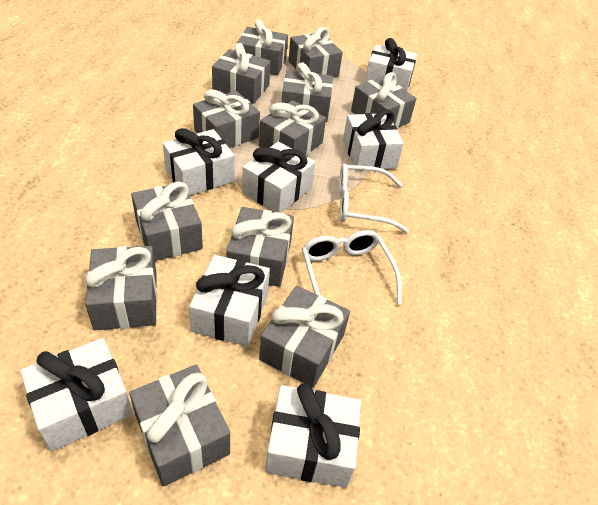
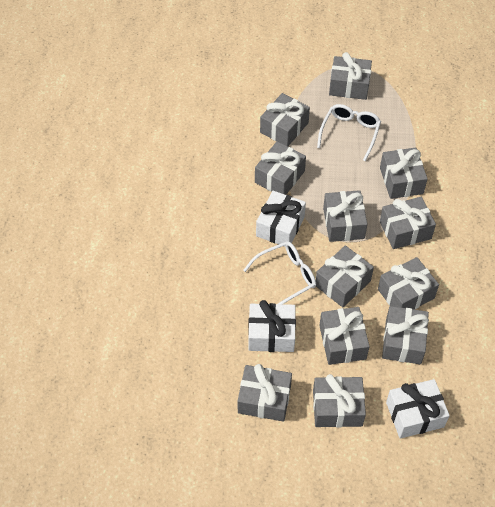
white gift: [20,338,133,452] [163,128,235,196] [189,255,270,347] [242,142,316,213] [265,383,361,488] [343,110,404,171] [365,38,417,91] = 7 -> [248,300,296,352] [256,191,306,247] [386,379,450,439] = 3

